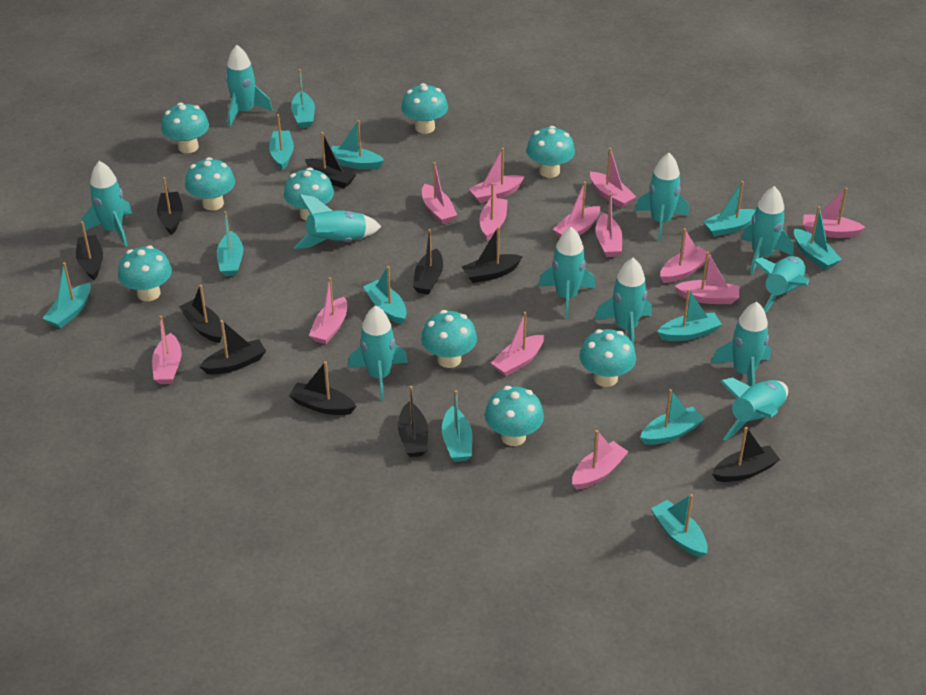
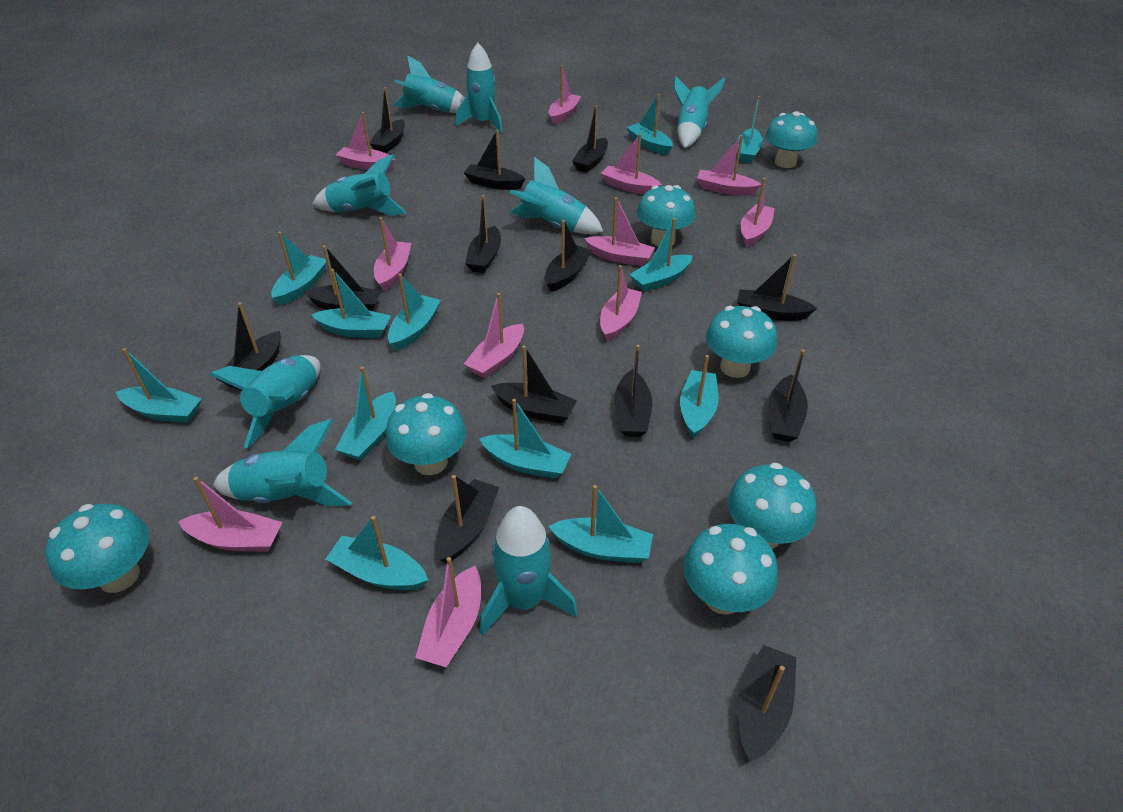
black boat: [76,221,103,280] [157,177,183,235] [179,285,222,343] [199,320,266,375] [289,361,356,415] [305,132,356,188] [398,386,428,457] [413,229,443,294] [462,226,523,283] [712,427,780,482] = 10 -> [216,302,281,391] [304,245,381,311] [370,87,405,153] [436,475,499,564] [463,130,525,190] [465,195,501,273] [491,346,577,424] [545,220,592,292] [572,105,608,173] [614,345,652,437] [737,254,817,321] [738,645,796,762] [769,349,808,442] = 13
pink boat: [152,316,181,384] [309,277,347,344] [422,162,457,225] [469,148,525,203] [480,183,507,241] [491,312,544,376] [553,181,600,238] [572,430,629,490] [590,148,636,208] [595,193,622,257] [660,228,711,283] [675,252,739,304] [803,188,866,238] = 13 -> [178,477,282,552] [336,112,395,170] [374,217,411,291] [415,557,481,667] [464,293,524,378] [549,65,581,125] [584,197,655,266] [600,265,642,342] [601,133,662,194] [697,135,762,196] [741,178,775,247] = 11
turquoise mushroom: [118,246,172,301] [161,102,209,153] [185,157,235,211] [284,167,334,220] [401,83,448,134] [421,310,477,368] [485,386,544,446] [526,126,575,178] [579,329,636,387] = 9 -> [45,504,149,593] [386,393,467,475] [637,185,695,246] [683,524,778,615] [706,306,777,378] [728,463,817,549] [765,111,817,168] = 7
turquoise rocket: [82,161,132,247] [226,45,273,126] [294,194,381,249] [348,305,408,401] [539,227,595,319] [595,258,652,345] [635,153,689,241] [711,302,771,386] [720,378,788,441] [741,186,794,274] [753,256,809,314] = 11 -> [209,355,321,448] [213,419,352,506] [312,154,407,216] [394,55,465,113] [455,43,503,133] [480,506,578,635] [510,157,604,234] [673,76,725,148] = 8

